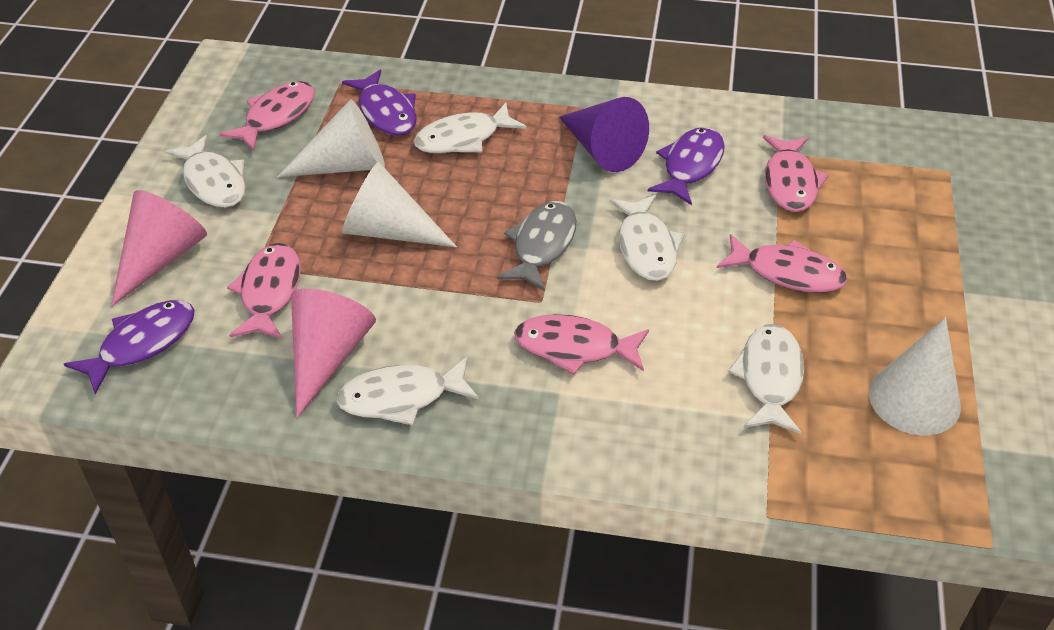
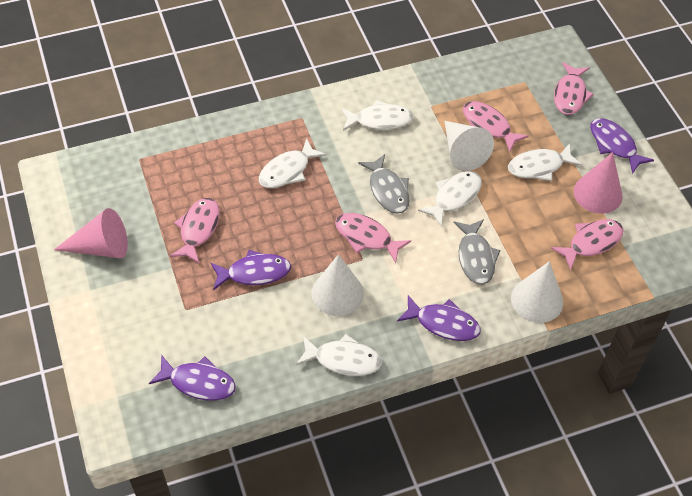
grey fish: [497,201,576,291] = 1 -> [358,154,409,214] [453,219,500,285] = 2
purple cone: [559,97,649,172] = 1 -> none = 0
purple fish: [64,300,195,394] [342,69,417,136] [648,127,725,205] = 3 -> [149,355,236,401] [211,250,291,290] [397,295,481,341] [590,118,654,174] = 4

